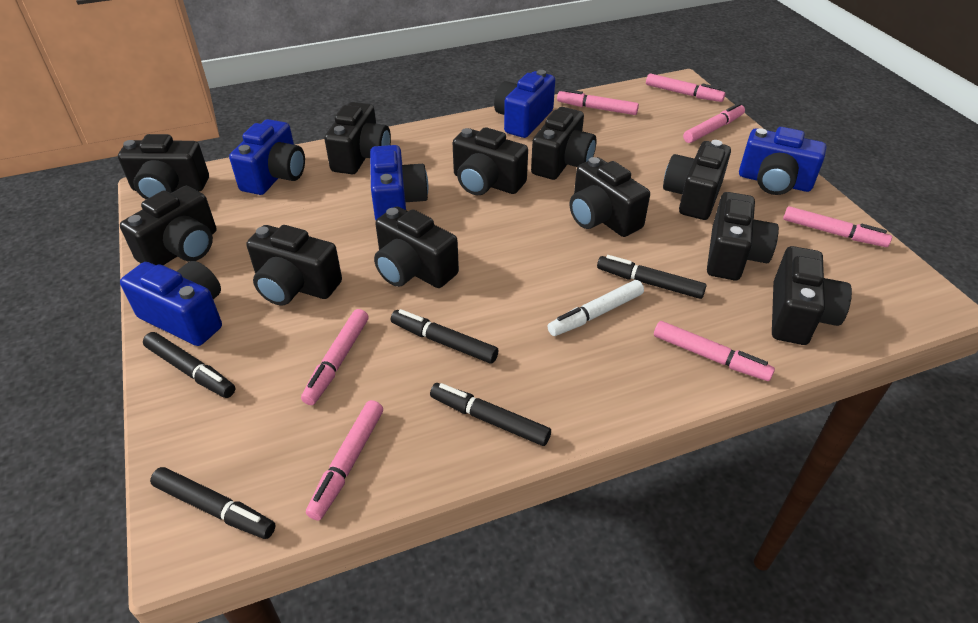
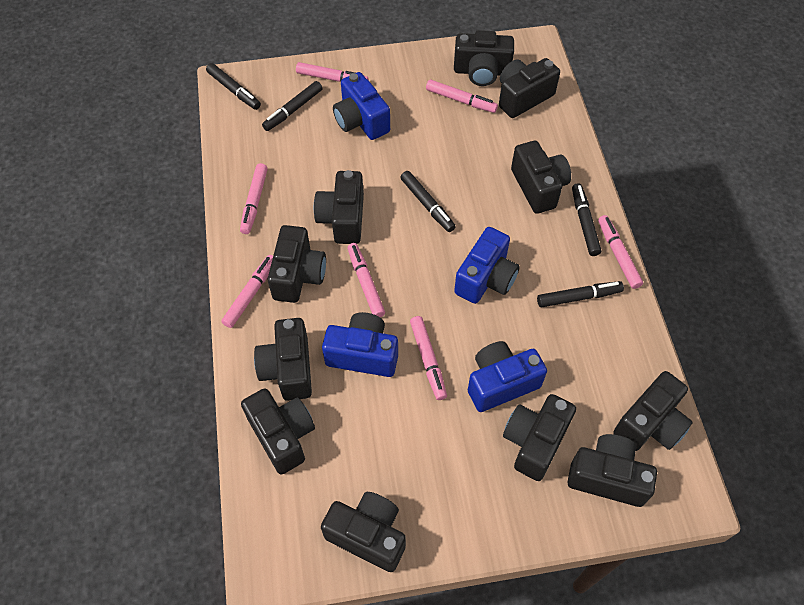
blue camera: [120,261,222,346] [229,119,305,195] [370,145,428,220] [494,70,555,138] [739,127,826,195] = 5 -> [322,312,398,377] [333,72,390,140] [454,227,520,304] [468,341,547,412] = 4
white marker: [548,280,644,336] = 1 -> none = 0

